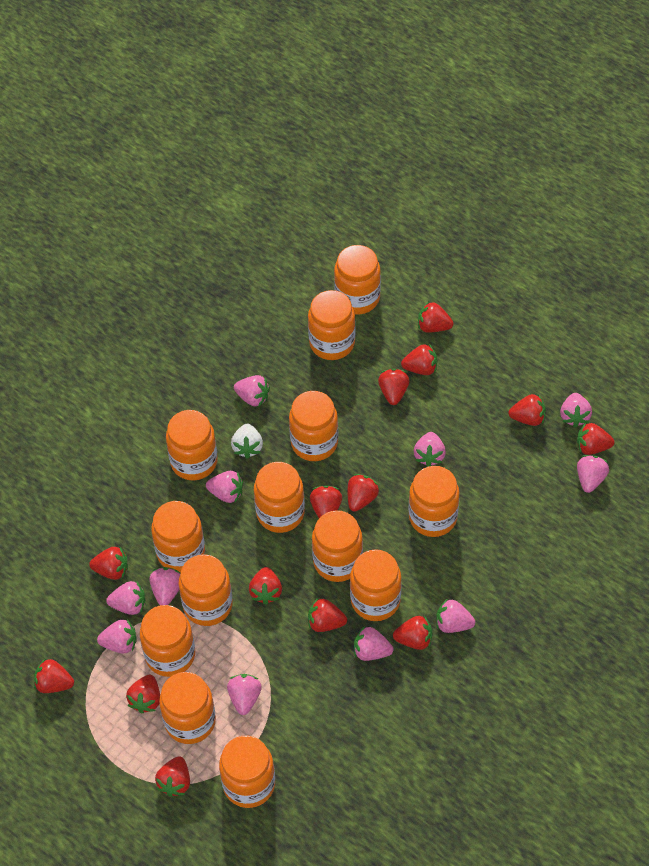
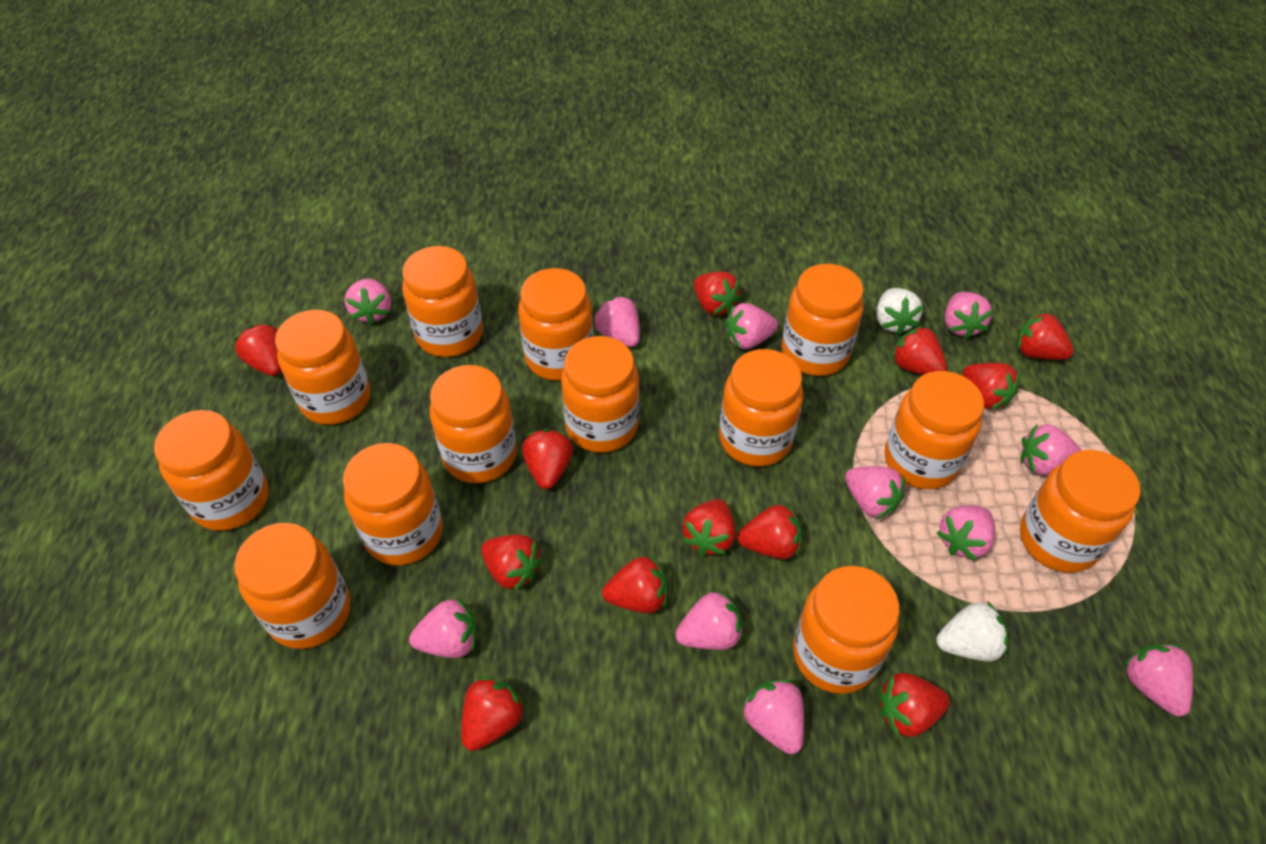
red strawberry: [34,658,74,693] [89,547,128,580] [126,675,160,713] [155,756,190,797] [249,567,282,605] [308,598,347,632] [310,485,342,518] [348,474,379,512] [378,369,410,405] [393,616,432,650] [401,344,437,375] [418,301,454,333] [508,394,546,426] [577,423,614,455] = 14 -> [234,323,281,376] [461,677,526,751] [481,534,543,591] [522,429,573,489] [602,556,667,613] [682,499,736,556] [694,272,741,315] [738,504,802,559] [879,673,950,737] [892,326,947,375] [962,363,1020,410] [1017,312,1074,360] = 12
white strawberry: [231,424,263,459] = 1 -> [876,288,923,335] [936,601,1008,661] = 2

